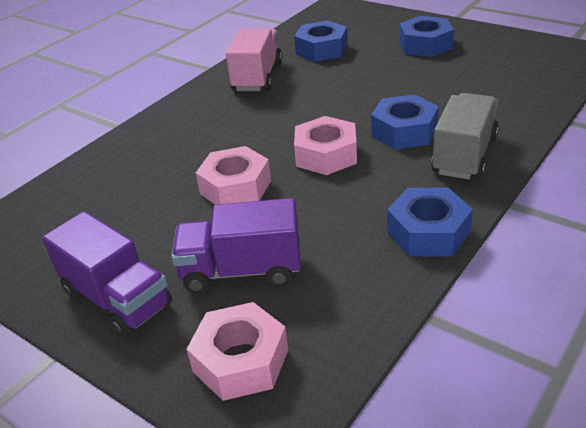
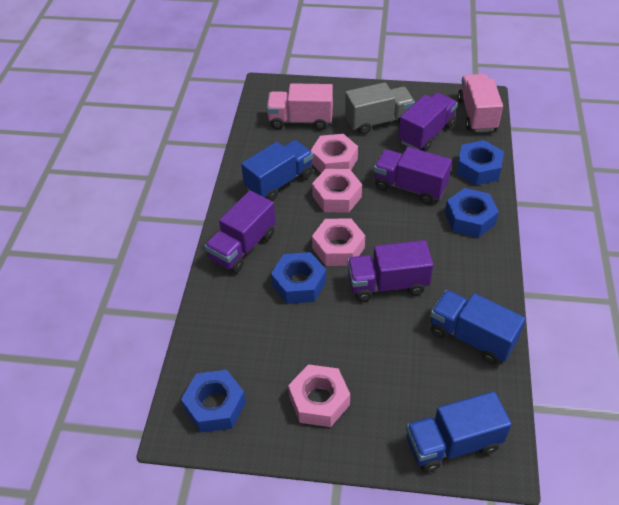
blue truck: none = 0 -> [241,140,313,201] [406,391,512,473] [430,290,526,364] = 3
pink nut: [187,302,288,401] [196,146,271,205] [294,116,357,175] = 3 -> [288,364,350,427] [311,134,358,173] [312,169,362,213] [312,218,365,266] = 4
pink truck: [226,29,282,91] = 1 -> [267,83,333,130] [458,74,503,132] = 2
purple truck: [42,211,172,337] [171,198,301,293] = 2 -> [205,191,276,273] [347,240,433,302] [374,147,452,204] [398,93,458,152] = 4

